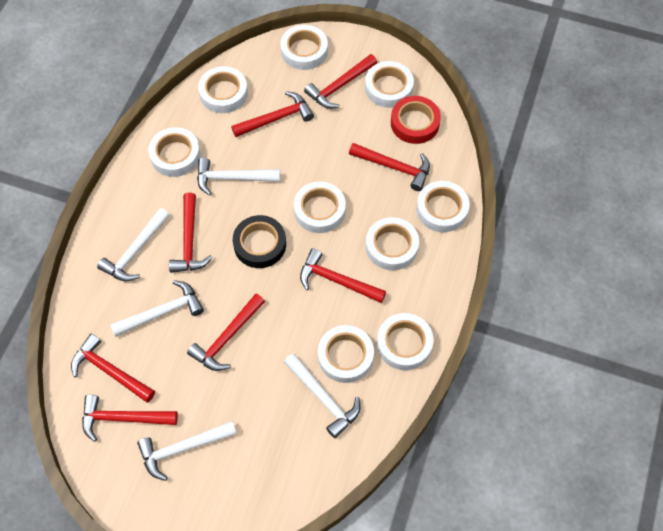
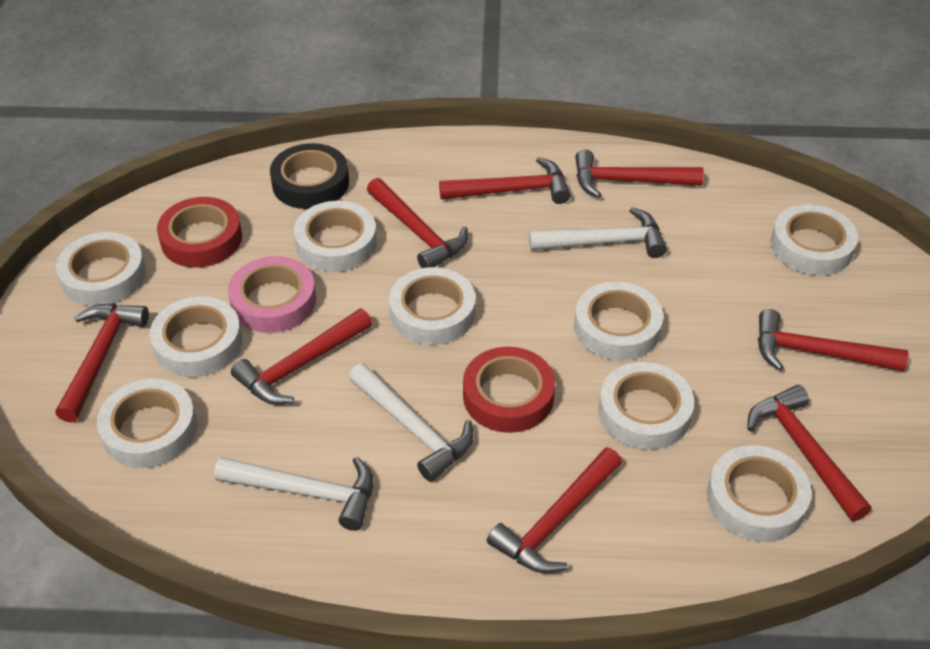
pink tape: none = 0 -> [228,256,316,333] = 1
red tape: [391,96,441,144] = 1 -> [157,197,242,268] [463,347,555,433] = 2
white hammer: [97,208,170,282] [111,280,204,337] [137,421,237,481] [197,158,280,196] [284,353,360,438] = 5 -> [214,457,373,531] [349,363,474,482] [529,207,667,258] = 3

